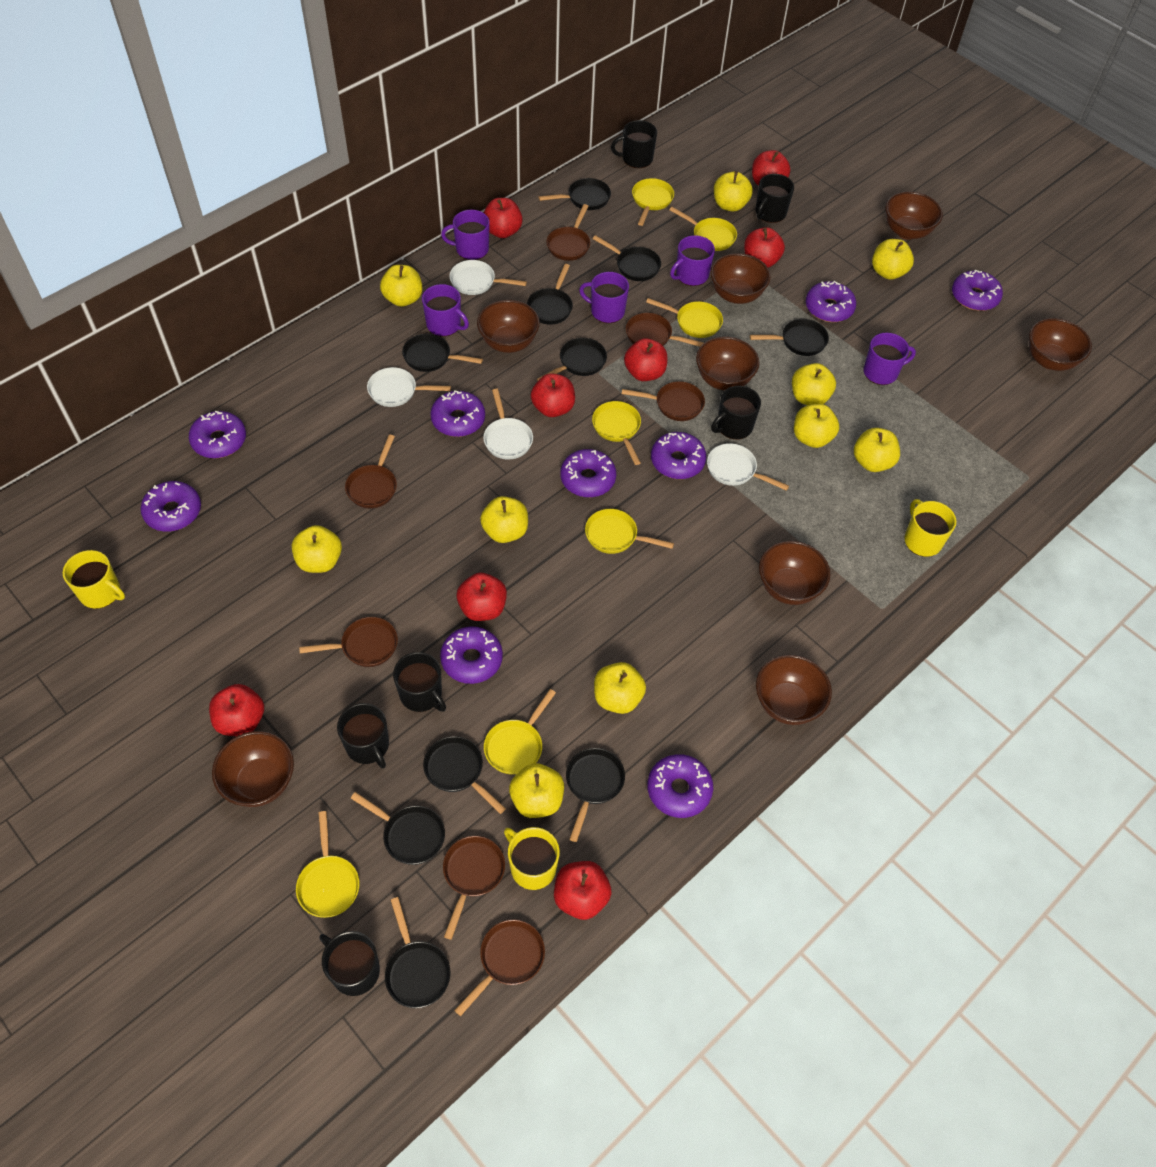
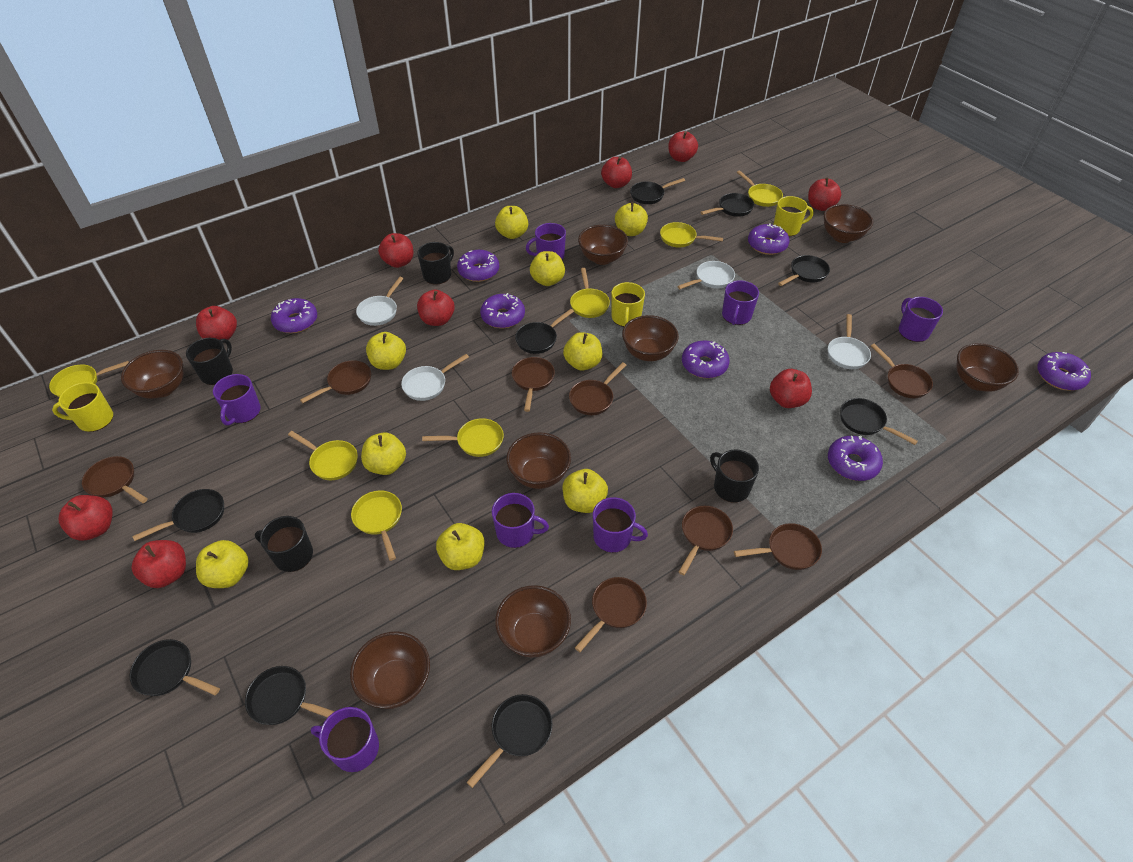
black mug: [319,931,380,996] [337,703,389,769] [393,652,446,712] [611,120,657,168] [711,386,761,440] [755,174,794,223] = 6 -> [186,338,233,385] [255,516,313,572] [417,242,454,284] [710,449,759,503] = 4
black pan: [351,792,445,865] [385,897,451,1008] [402,334,483,372] [423,736,506,814] [527,264,573,325] [537,338,607,381] [539,178,611,210] [566,748,625,842] [593,235,661,281] [750,319,829,356] = 10 -> [130,639,220,696] [132,489,224,541] [245,666,335,725] [466,694,552,788] [515,309,574,354] [630,178,685,204] [700,193,754,217] [778,255,830,286] [840,398,918,445] = 9
brown pan: [299,617,398,667] [345,435,397,509] [443,836,505,940] [454,919,545,1016] [546,204,590,261] [621,381,705,421] [626,313,704,347] = 7 -> [82,456,148,503] [300,360,371,403] [512,357,555,412] [569,362,626,415] [575,577,647,652] [679,506,733,575] [734,523,822,570] [871,344,933,398] = 8
purple donut: [141,481,201,532] [189,411,246,458] [430,390,485,437] [440,626,503,684] [560,449,616,497] [647,754,713,818] [651,432,706,479] [806,281,856,322] [952,270,1003,311] = 9 -> [271,298,317,333] [457,250,499,282] [480,293,525,328] [682,341,730,378] [748,223,790,255] [828,436,883,481] [1037,352,1091,391] = 7
purple mug: [422,284,469,336] [441,210,490,260] [579,272,629,323] [670,235,715,286] [863,333,916,385] = 5 -> [213,374,261,426] [311,707,379,772] [492,493,549,548] [526,223,566,260] [593,497,648,553] [722,280,759,325] [899,297,943,342] = 7
red apple: [209,684,264,736] [457,573,507,621] [484,198,523,238] [531,373,575,417] [554,861,612,920] [624,338,667,381] [744,227,785,268] [752,150,791,186] = 8 -> [59,495,113,541] [132,540,186,588] [196,306,237,340] [378,233,413,268] [417,290,455,326] [601,157,632,188] [668,131,698,162] [770,369,812,408] [808,178,841,211] = 9
yellow apple: [292,525,342,573] [380,265,422,307] [480,496,528,543] [509,763,564,818] [594,662,646,714] [714,171,753,212] [792,363,836,405] [794,404,839,448] [854,428,900,472] [872,239,914,280] = 10 -> [196,540,249,588] [361,432,406,475] [366,332,406,370] [436,523,484,570] [495,206,528,239] [530,251,565,286] [563,332,602,371] [563,469,608,513] [615,202,648,236] = 9

